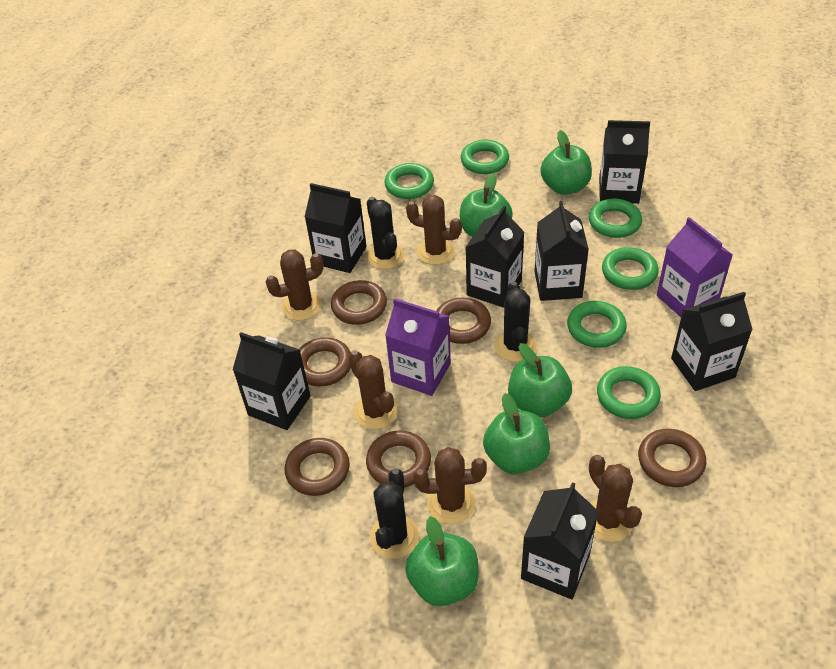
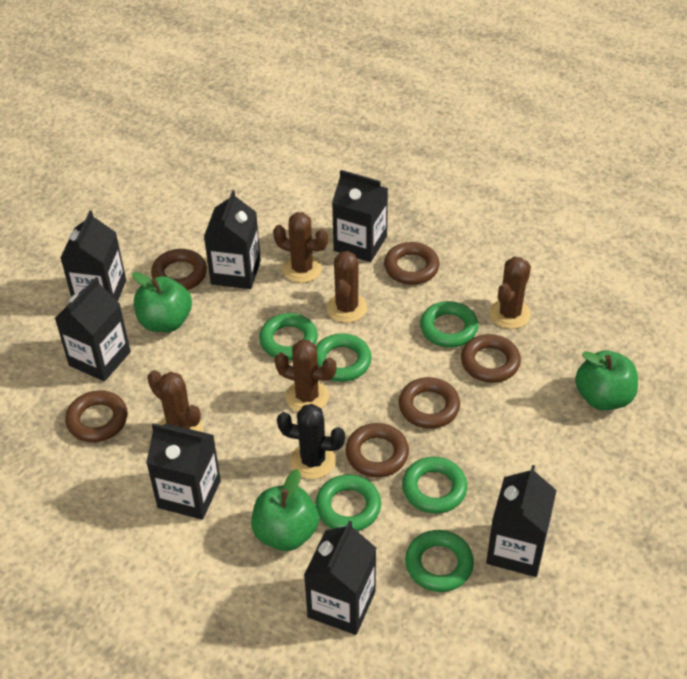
black cactus: [366,197,404,269] [370,468,419,559] [494,281,537,362] = 3 -> [277,404,345,479] = 1
green apple: [405,516,479,606] [460,173,513,237] [483,393,550,474] [508,343,572,417] [540,130,592,195] = 5 -> [132,272,192,332] [251,469,319,551] [575,351,638,410] = 3
purple carton: [385,298,451,396] [657,217,733,317] = 2 -> none = 0

